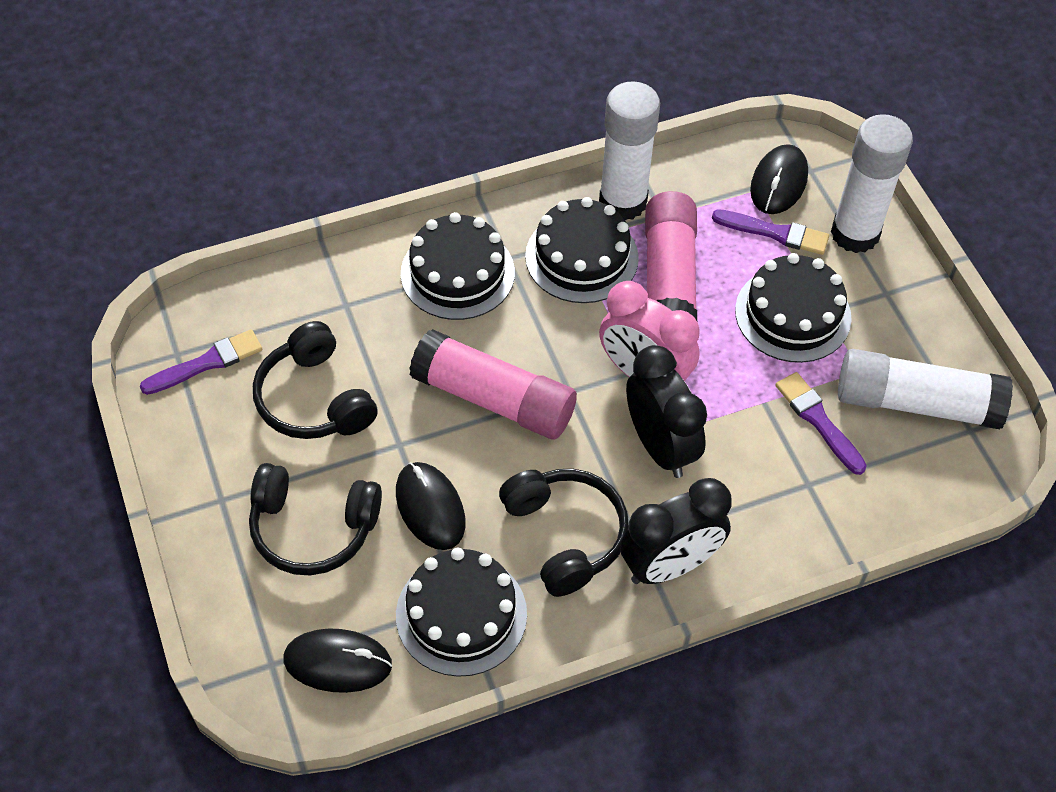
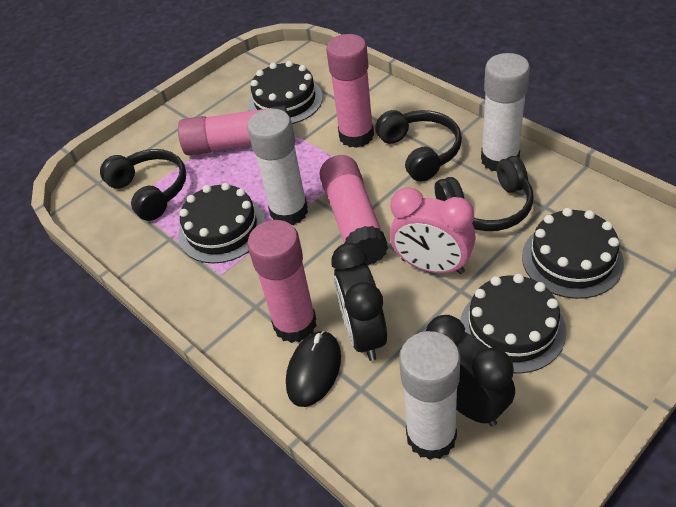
black mouse: [283,629,392,693] [396,462,465,550] [750,144,808,214] = 3 -> [286,330,341,407] = 1
pink glue stick: [409,329,577,439] [645,191,697,321] = 2 -> [178,105,287,156] [247,220,317,343] [319,155,388,266] [326,34,374,148] = 4
purple brush: [140,329,262,395] [712,209,829,255] [776,372,867,475] = 3 -> none = 0

